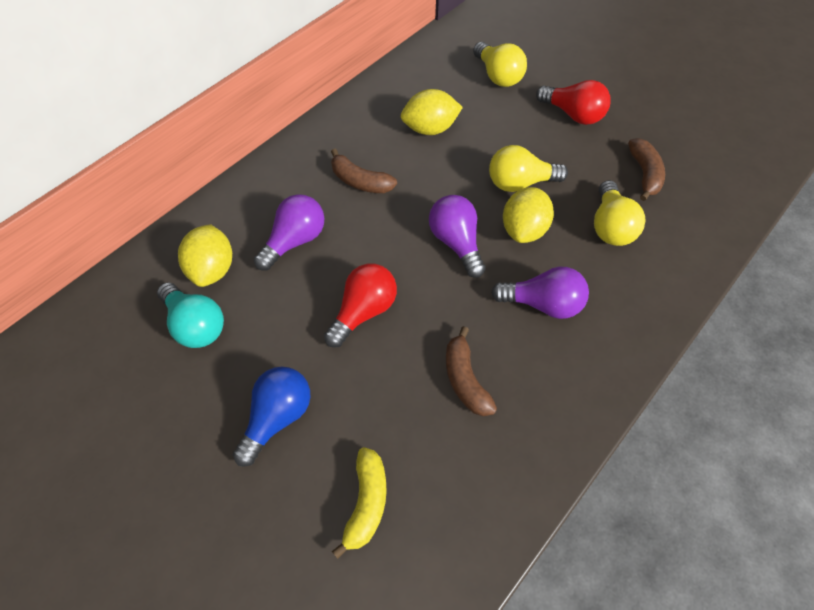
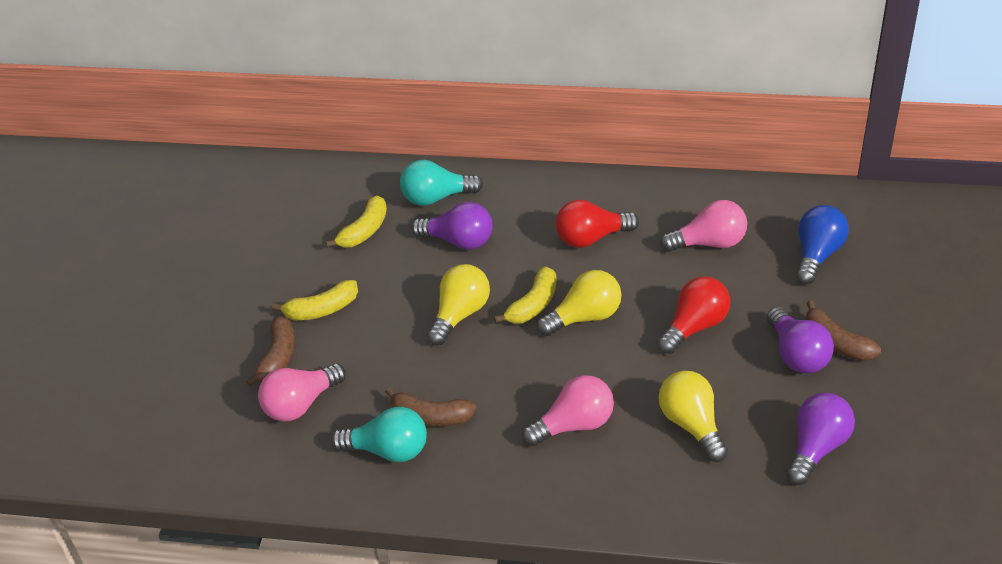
pink light bulb: none = 0 -> [258,363,346,422] [522,375,614,446] [660,200,747,252] = 3
turquoise light bulb: [157,282,224,348] = 1 -> [331,407,427,462] [400,160,483,206] = 2
yellow banana: [332,447,387,559] = 1 -> [272,280,358,321] [326,196,387,248] [494,266,557,324] = 3
yellow lemon: [178,224,232,287] [401,89,463,135] [503,187,554,243] = 3 -> none = 0

